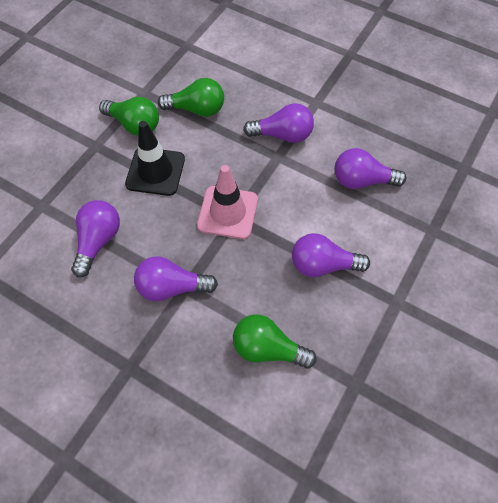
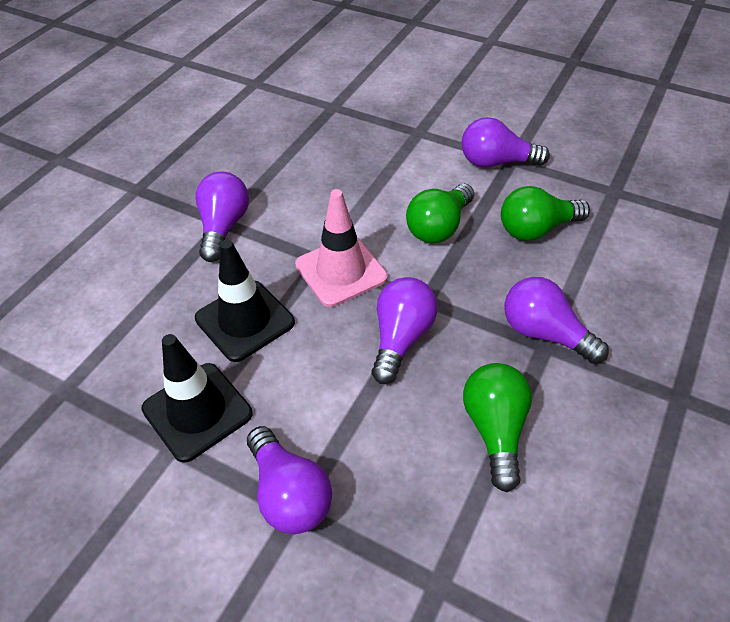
black traffic cone: [125,121,185,196] = 1 -> [141,334,252,463] [195,240,295,362] = 2

